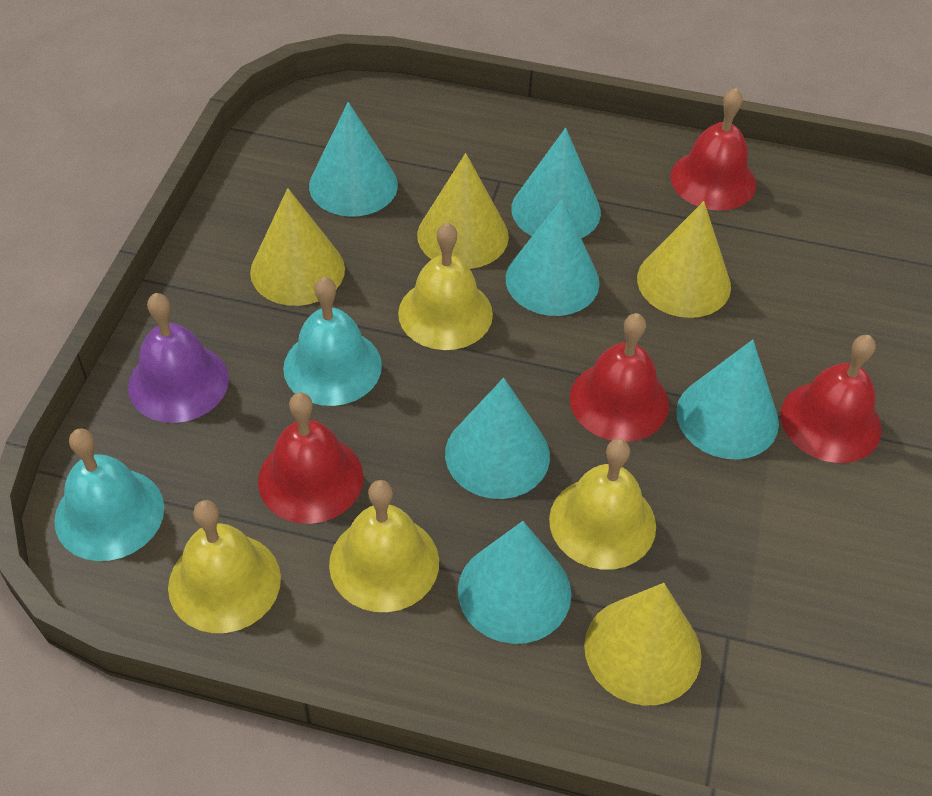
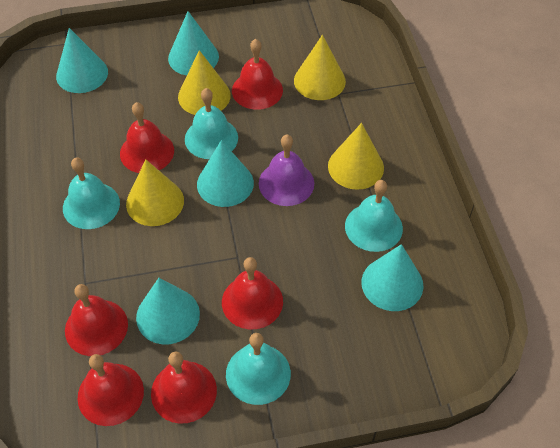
red bell: [258,392,364,524] [570,313,669,442] [671,88,756,211] [781,335,881,463] = 4 -> [65,284,128,356] [78,354,144,426] [120,102,174,173] [151,352,217,424] [222,257,283,329] [232,39,283,110] = 6
turquoise bell: [54,429,164,561] [283,277,382,406] = 2 -> [63,157,120,229] [185,88,238,159] [226,333,291,405] [345,180,403,252] = 4
turquoise cone: [309,102,398,217] [445,378,550,499] [458,521,571,644] [506,199,600,316] [511,128,601,238] [676,340,779,460] = 6 -> [56,28,108,93] [136,278,200,344] [168,11,219,75] [197,140,254,207] [361,244,424,311] = 5
yellow bell: [168,500,281,633] [329,480,439,612] [398,223,493,350] [549,439,656,570] = 4 -> none = 0

